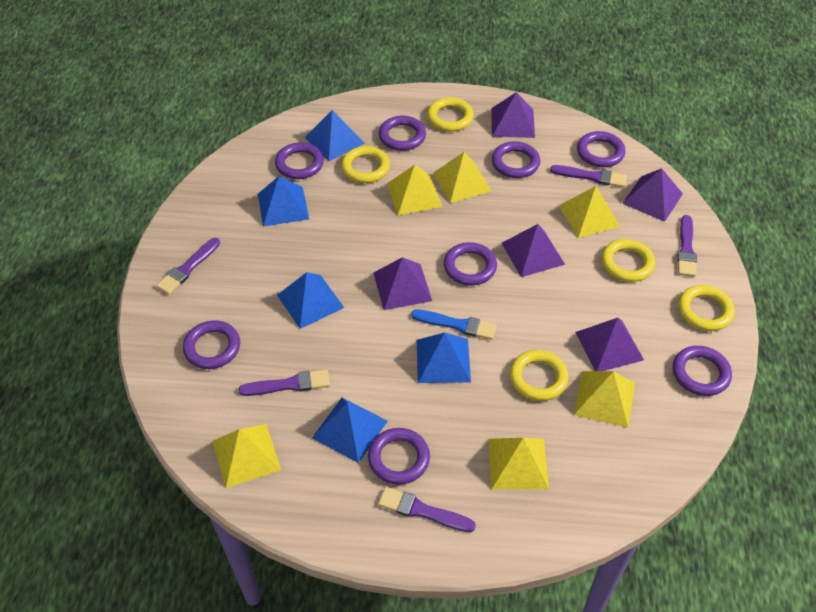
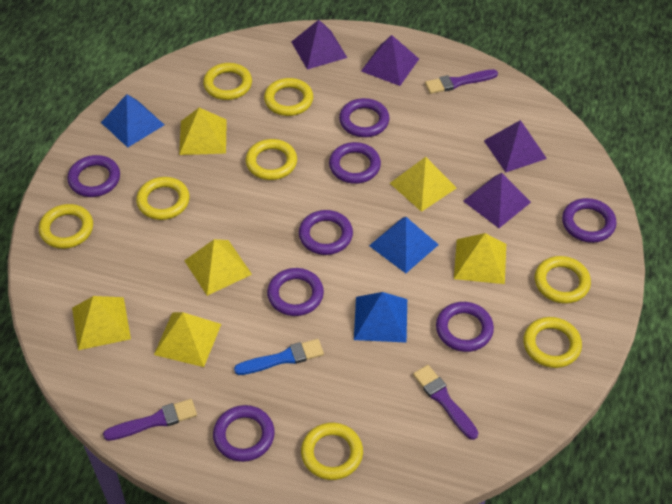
blue pyramid: [258,176,309,227] [277,272,344,329] [305,110,365,161] [312,398,388,463] [417,333,471,383] = 5 -> [101,94,164,148] [354,292,407,343] [369,217,439,273] = 3
purple brush: [156,238,220,295] [238,370,330,396] [378,487,476,532] [550,165,627,187] [677,215,697,277] = 5 -> [103,399,197,441] [413,365,478,440] [425,69,498,94] = 3
purple pyramid: [373,257,432,310] [491,92,535,138] [502,224,565,277] [575,318,644,371] [622,168,683,222] = 5 -> [291,20,347,70] [361,35,419,86] [463,173,531,228] [484,120,547,172] = 4
yellow ring: [341,146,390,183] [427,97,474,132] [510,350,569,401] [601,239,655,282] [678,285,735,331] = 5 -> [39,204,93,249] [136,177,190,220] [203,63,252,100] [246,139,297,180] [264,78,313,116] [301,423,363,480] [523,317,582,368] [535,256,591,304] = 8

